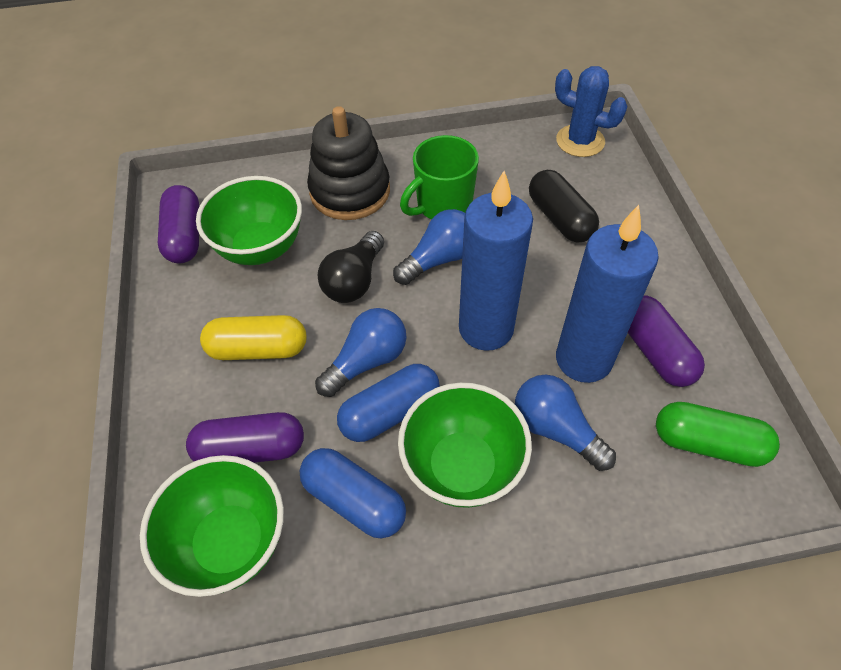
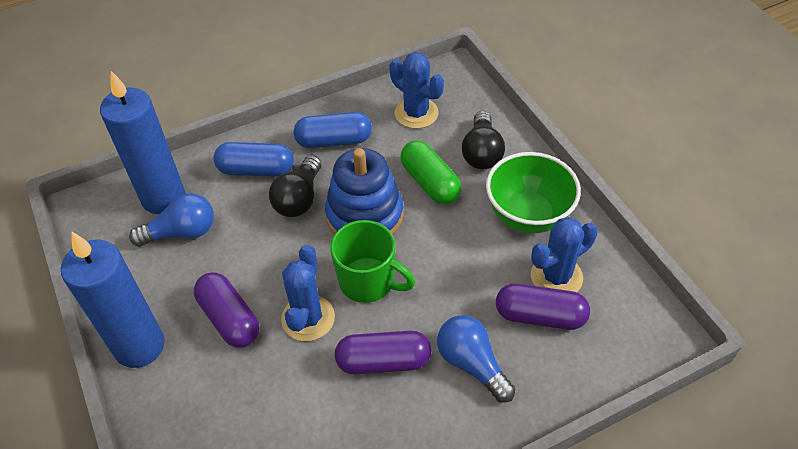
black capsule: [529,170,599,242] = 1 -> none = 0
black light bulb: [317,231,384,303] = 1 -> [269,155,321,217] [462,111,505,169] = 2
black stacking toy: [307,106,390,220] = 1 -> none = 0
blue cactus: [555,66,627,157] = 1 -> [281,245,335,341] [389,52,444,129] [531,217,598,292] = 3
blue light bulb: [315,308,407,397] [393,209,465,285] [515,375,616,471] = 3 -> [129,193,214,246] [437,315,515,403] = 2
blue stacking toy: none = 0 -> [325,148,404,235] = 1
green bowl: [140,455,284,597] [196,176,302,265] [398,382,532,508] = 3 -> [486,152,581,233] = 1
yellow capsule: [200,315,306,360] = 1 -> none = 0

